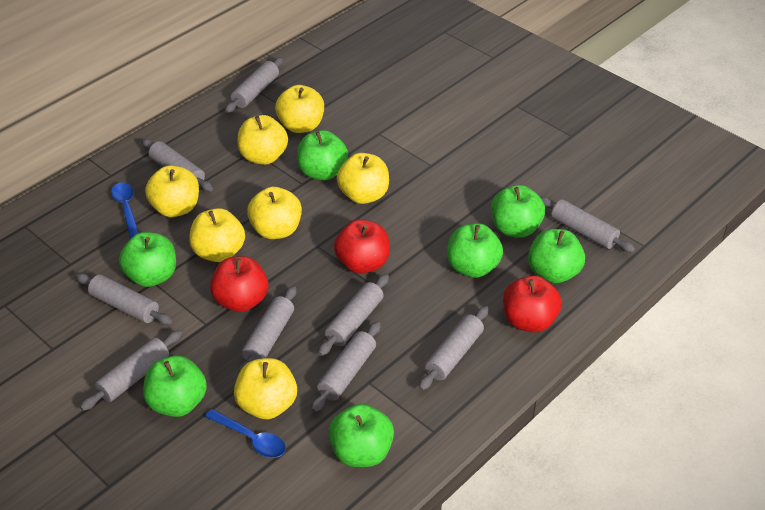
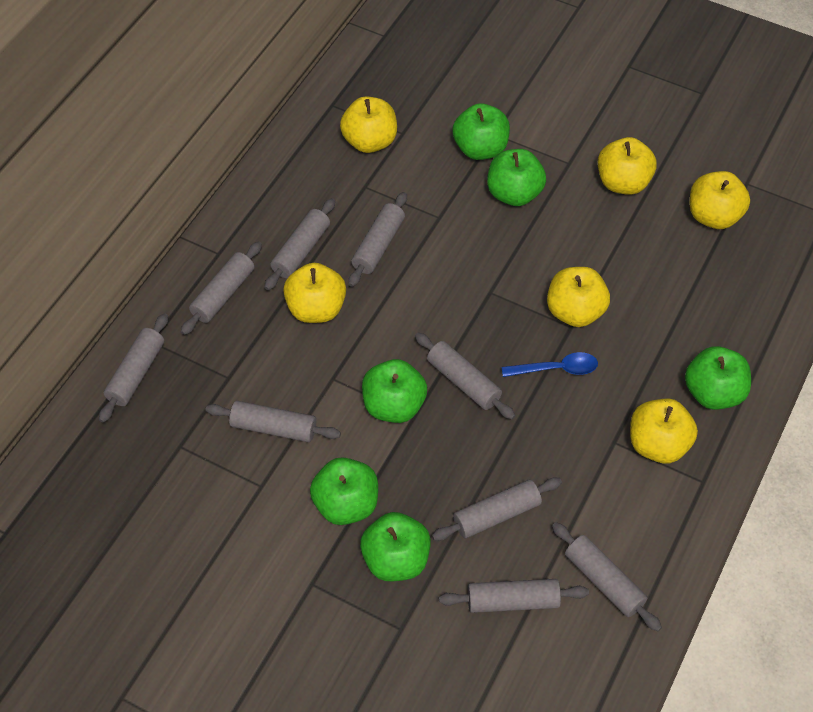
blue spoon: [111,182,139,239] [205,409,286,458] = 2 -> [501,352,598,377] = 1
green apple: [119,232,176,287] [143,356,207,417] [297,130,348,180] [329,404,394,467] [447,223,503,278] [491,185,545,238] [528,229,585,283] = 7 -> [310,457,378,525] [360,512,431,581] [362,359,427,423] [452,103,510,160] [487,149,546,206] [685,346,751,410] = 6
red apple: [210,256,268,312] [334,219,390,274] [503,275,562,333] = 3 -> none = 0
yellow apple: [145,165,199,217] [189,208,245,262] [234,358,297,419] [238,115,288,165] [247,187,302,239] [275,85,324,133] [337,153,389,204] = 7 -> [283,263,346,323] [340,96,397,153] [547,267,610,327] [598,137,657,195] [630,398,698,464] [690,171,750,229] = 6

